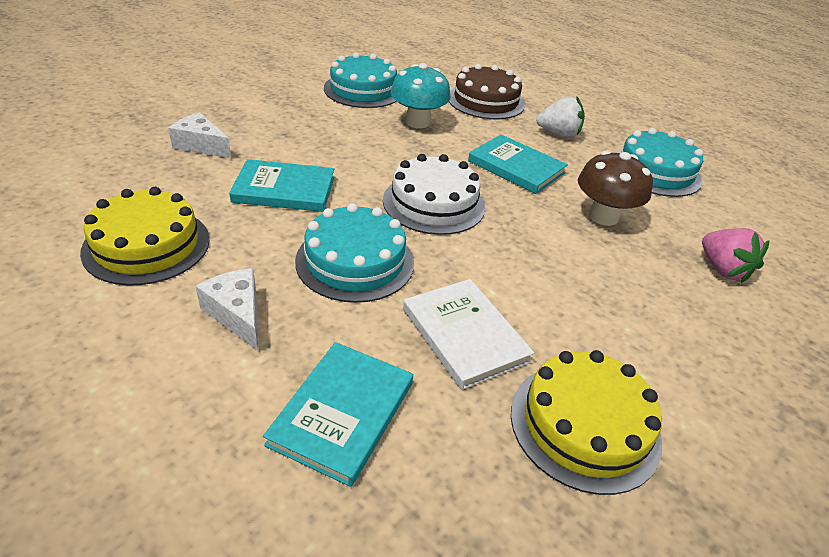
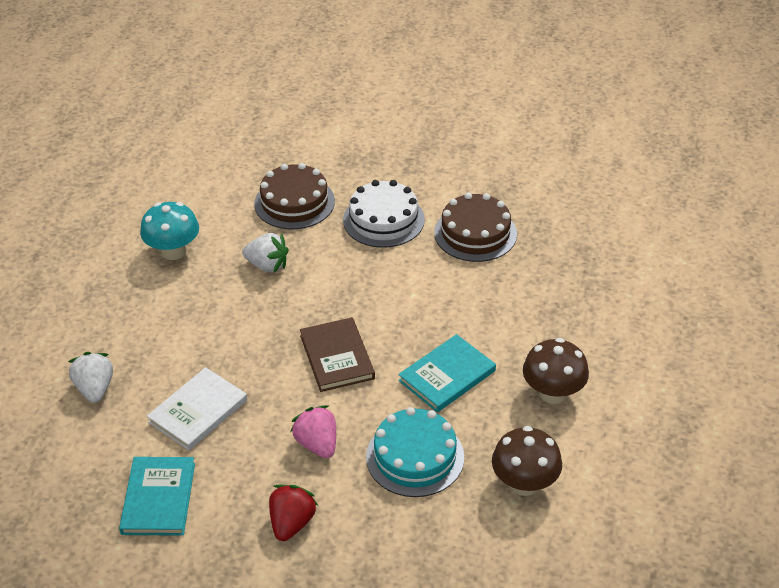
brown book: none = 0 -> [300,317,375,392] = 1
brown cake: [449,64,525,119] = 1 -> [254,163,335,229] [434,192,517,262] = 2
brown mushroom: [578,151,653,226] = 1 -> [492,426,562,496] [523,338,589,404] = 2
red strawberry: none = 0 -> [269,485,318,541] = 1
turquoise book: [229,159,334,212] [263,342,413,487] [468,135,568,194] = 3 -> [119,457,195,536] [398,334,496,412] = 2
turquoise cake: [295,203,414,303] [324,52,397,108] [616,128,703,197] = 3 -> [366,407,464,497] = 1
white cheese: [168,112,231,158] [196,268,258,351] = 2 -> none = 0
white strawberry: [536,96,585,137] = 1 -> [68,352,113,403] [242,233,289,272] = 2
yellow cake: [80,187,210,286] [511,350,662,495] = 2 -> none = 0

